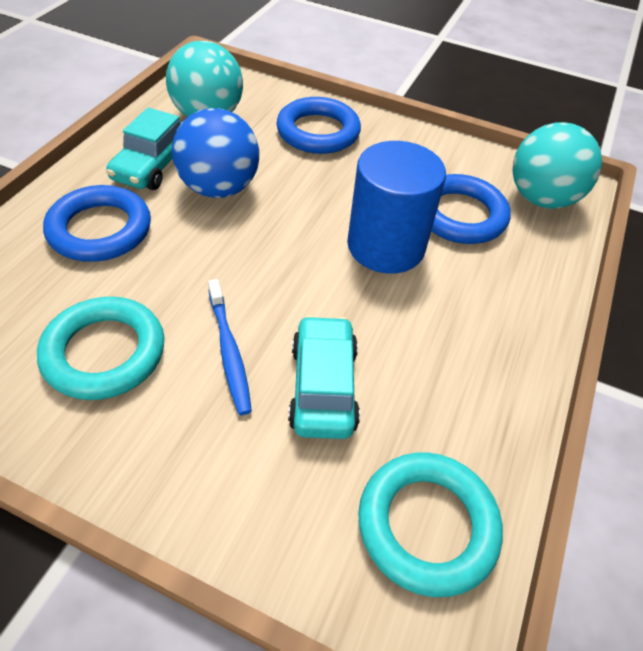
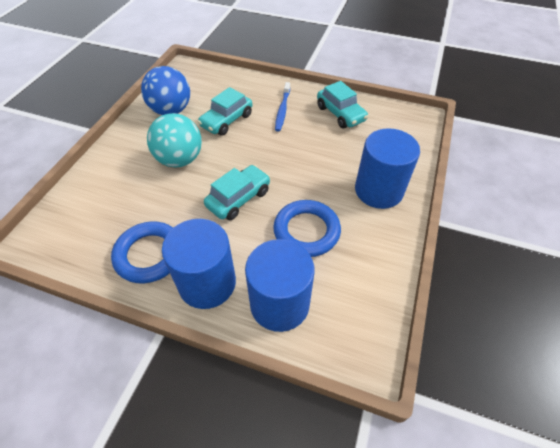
blue cylinder: [347,141,446,274] = 1 -> [162,219,236,309] [245,239,314,332] [355,128,420,209] = 3
blue ring: [43,185,151,262] [276,97,361,154] [431,174,511,244] = 3 -> [111,221,173,283] [273,200,341,257] = 2
turquoise ball: [166,41,243,117] [513,122,602,209] = 2 -> [147,113,202,168] = 1
turquoise car: [106,107,182,190] [288,315,360,439] = 2 -> [198,87,252,136] [204,165,270,220] [317,81,368,128] = 3
turquoise ring: [37,297,164,400] [358,453,503,597] = 2 -> none = 0

